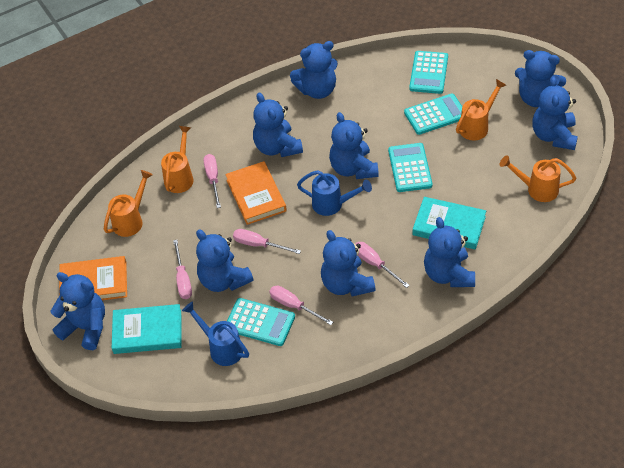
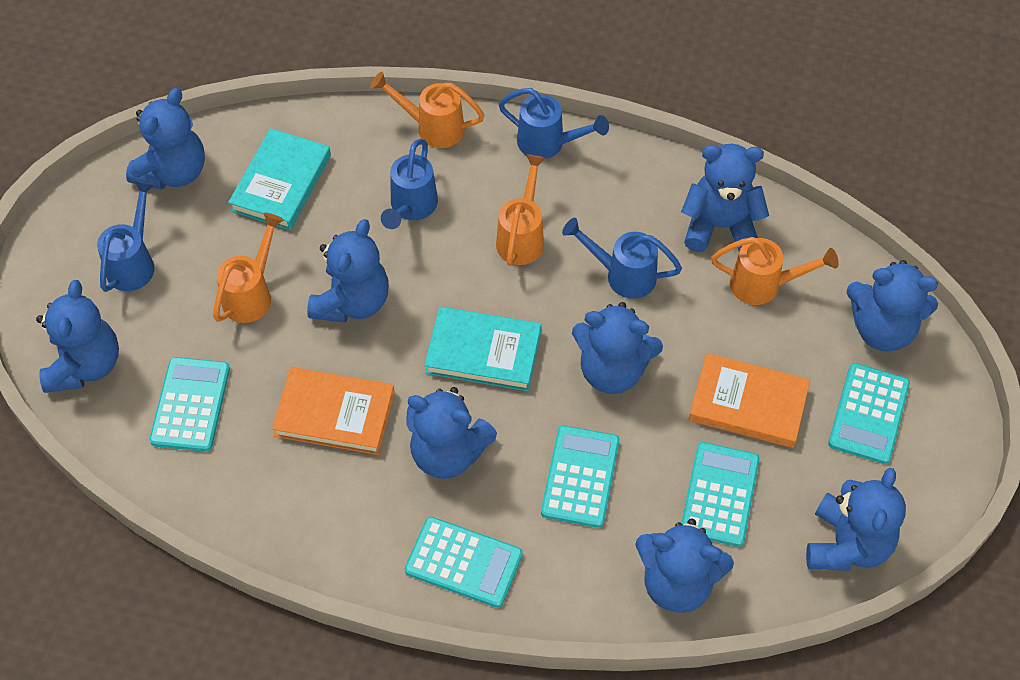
blue watering can: [182,302,249,366] [297,170,372,216] = 2 -> [97,180,155,292] [381,139,438,229] [499,88,609,159] [562,218,682,299] = 4
pink screwdriver: [173,240,192,299] [203,154,221,208] [233,229,301,254] [269,286,333,325] [356,242,410,288] = 5 -> none = 0
turquoise calculator: [227,298,295,346] [388,143,432,192] [404,94,462,135] [409,51,448,94] = 4 -> [150,357,230,452] [405,517,523,608] [541,425,620,528] [681,442,760,547] [828,363,910,464] = 5

